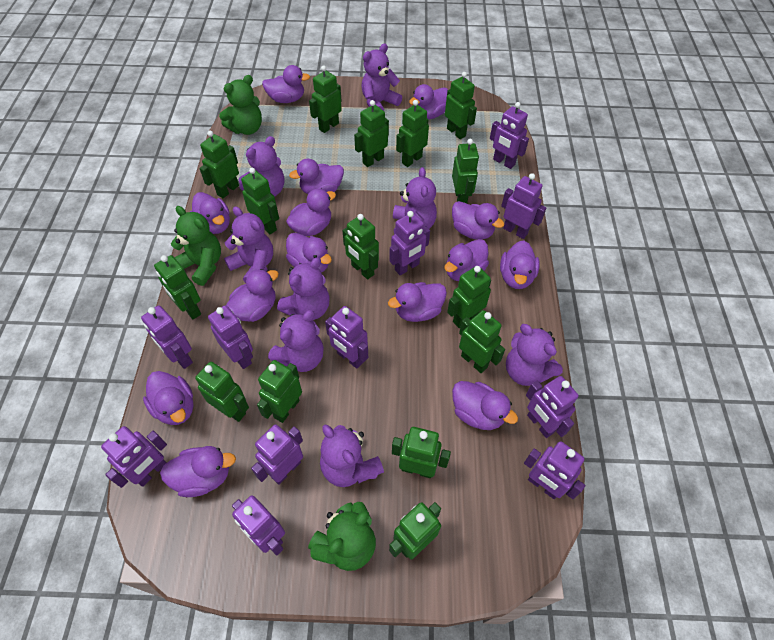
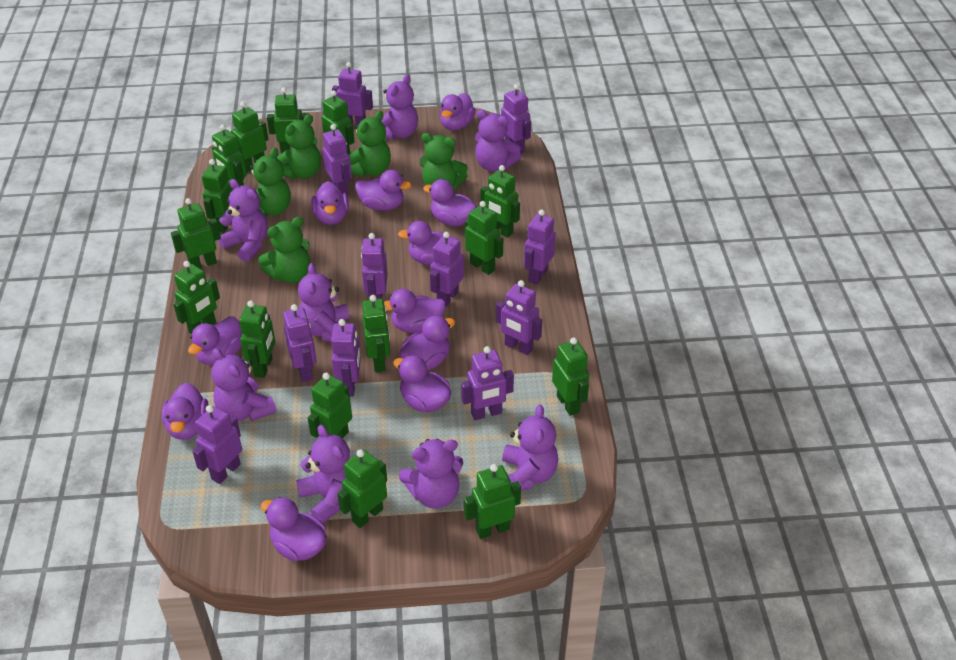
green teddy bear: [171,206,221,286] [219,75,262,135] [308,502,376,571] = 3 -> [250,148,291,218] [258,217,310,283] [277,114,321,179] [349,111,391,177] [419,133,468,190] = 5
purple duck: [143,371,194,425] [160,446,236,497] [190,192,230,234] [226,269,279,322] [262,65,310,103] [286,189,336,236] [286,233,332,272] [289,158,344,194] [388,282,447,322] [409,84,448,120] [444,239,489,281] [452,201,504,240] [452,381,518,430] [500,240,540,289] = 14 -> [162,383,209,440] [188,317,242,365] [260,497,327,561] [311,181,349,225] [355,170,411,211] [384,289,446,333] [393,355,451,412] [398,221,458,265] [399,316,455,370] [423,179,477,226] [440,93,476,130] = 11

